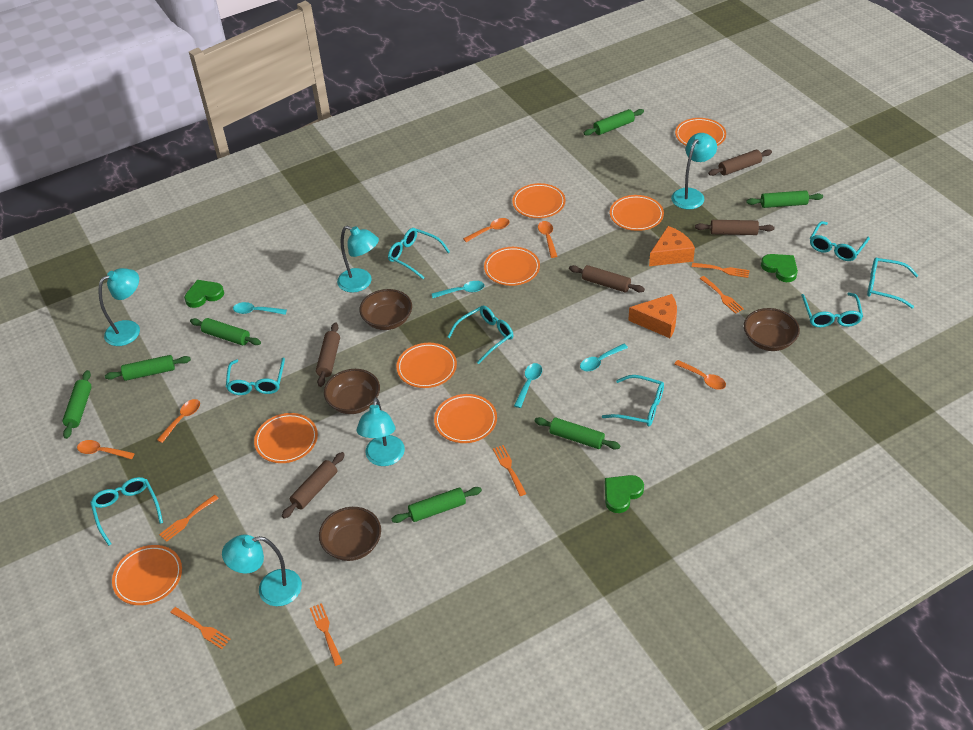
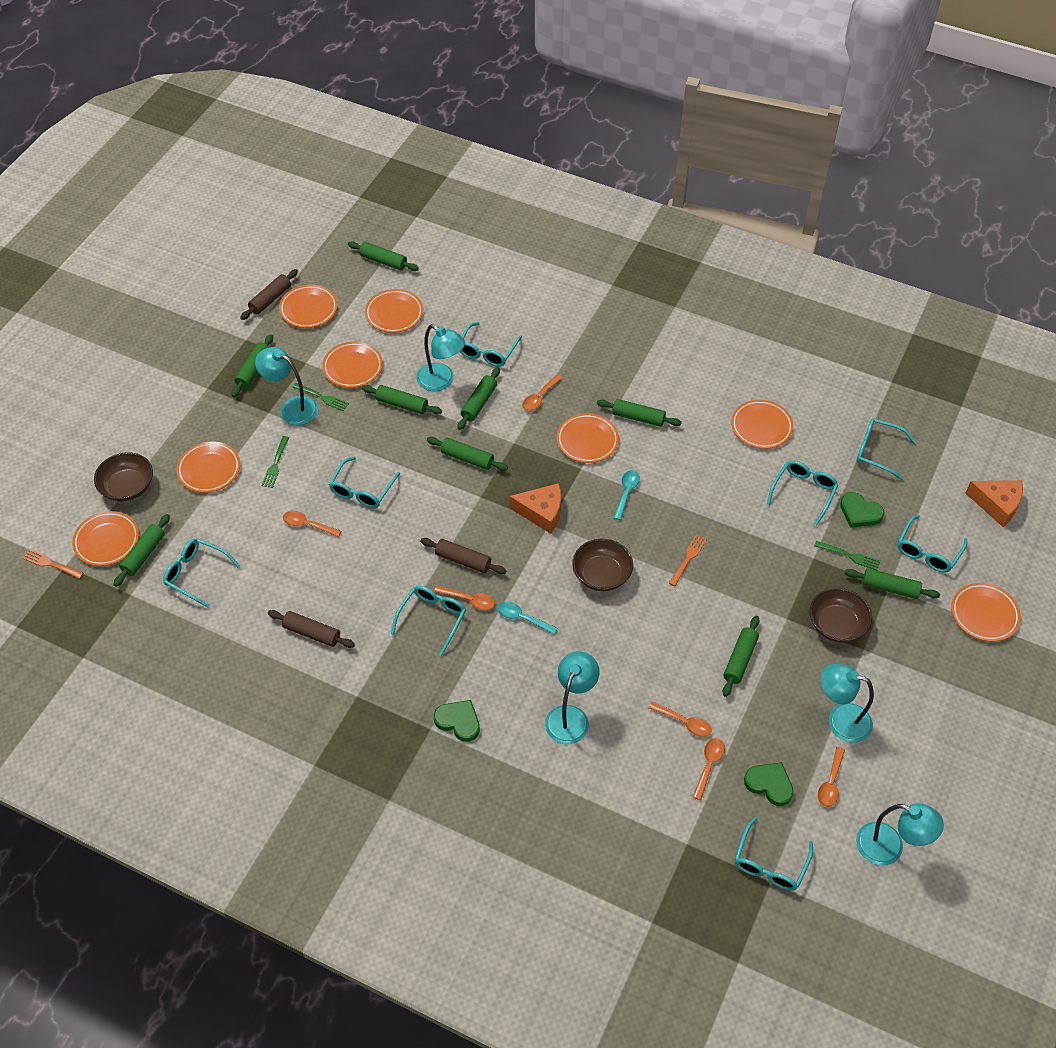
brown bowl: [319,507,381,561] [324,369,380,414] [359,289,412,330] [744,308,800,351] = 4 -> [94,452,153,501] [572,539,633,591] [809,588,872,643] = 3
brown rolling pin: [282,452,345,519] [316,322,340,387] [569,265,645,292] [695,220,774,235] [708,149,772,176] = 5 -> [240,269,298,320] [268,610,355,648] [420,538,506,574] = 3
green fork: none = 0 -> [261,436,289,488] [292,383,349,411] [814,541,880,570] = 3
green rolling pin: [62,370,92,439] [105,355,191,381] [190,318,261,345] [392,487,482,523] [535,417,621,450] [584,109,644,136] [746,190,823,208] = 7 -> [113,514,170,587] [232,334,273,397] [348,241,419,271] [362,385,442,414] [427,437,508,471] [457,367,500,430] [597,399,682,427] [723,616,759,697] [845,568,940,599] = 9
orange fork: [159,495,219,542] [170,607,231,649] [310,603,343,666] [493,445,526,496] [692,263,750,278] [700,276,744,314] = 6 -> [23,549,84,579] [669,535,707,586] = 2
orange spoon: [77,440,135,459] [157,399,200,443] [463,218,510,242] [538,221,557,258] [674,360,726,390] = 5 -> [283,511,341,537] [434,585,495,610] [522,375,562,411] [649,701,712,737] [693,738,725,800] [818,747,845,807] = 6
turquoise spoon: [233,302,287,315] [432,281,485,298] [514,363,542,408] [580,344,628,371] = 4 -> [497,601,557,635] [614,470,640,520] = 2

